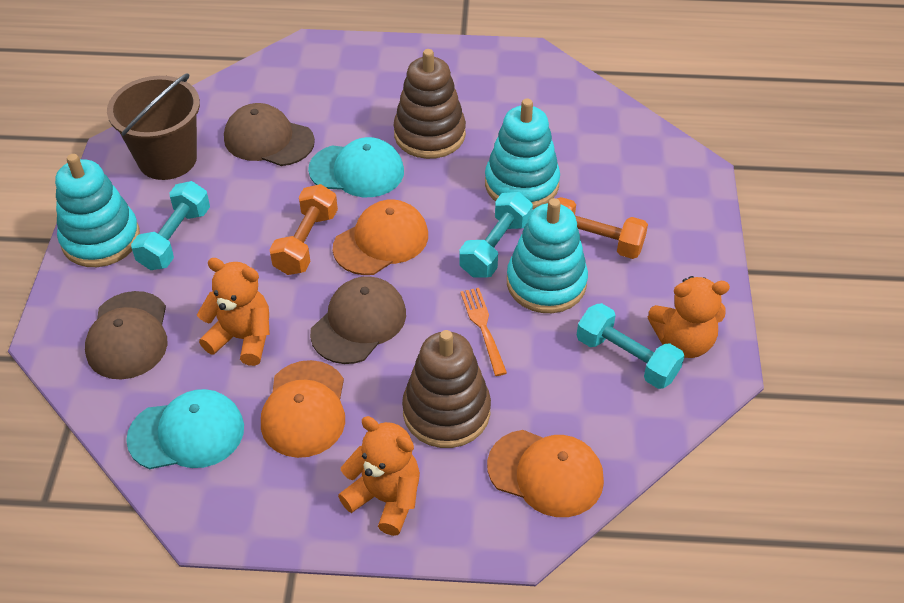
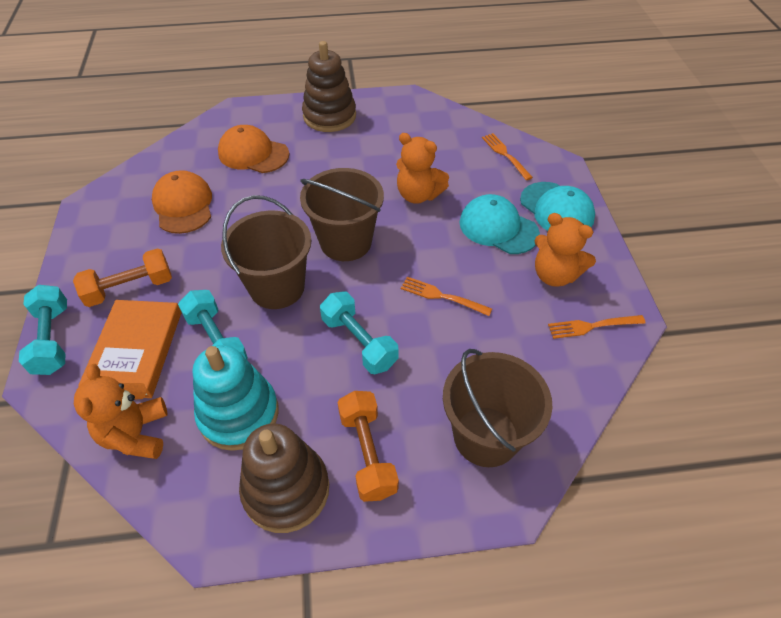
brown bucket: [107,73,200,180] = 1 -> [221,195,312,309] [300,168,384,261] [443,349,553,467] = 3
brown cap: [85,291,167,379] [224,103,315,166] [310,276,406,364] = 3 -> none = 0
orange book: none = 0 -> [78,300,181,398] = 1
orange cap: [261,360,345,458] [333,199,428,275] [487,430,604,517] = 3 -> [152,170,212,234] [218,125,289,173] = 2
orange fork: [460,288,507,376] = 1 -> [401,277,492,316] [482,133,533,180] [548,315,646,339] = 3
turquoise stacking toy: [55,154,140,267] [485,99,560,209] [507,198,588,313] = 3 -> [193,345,279,451] = 1

